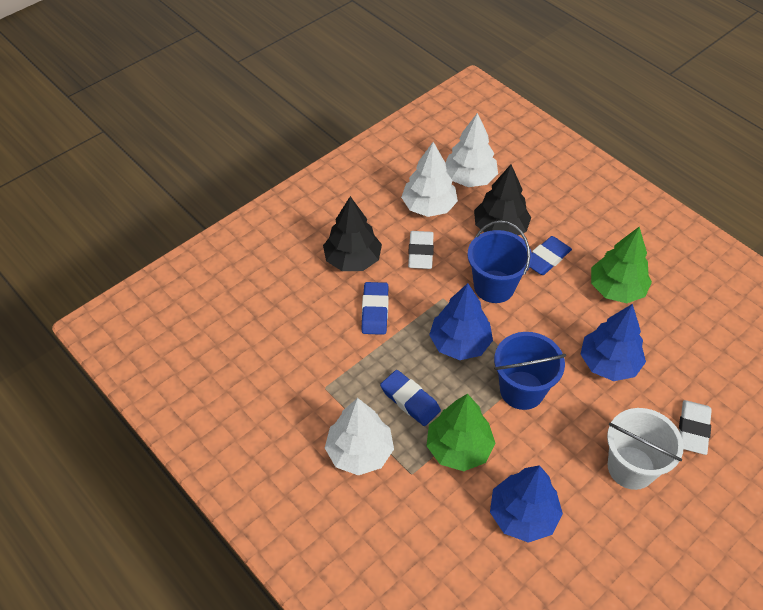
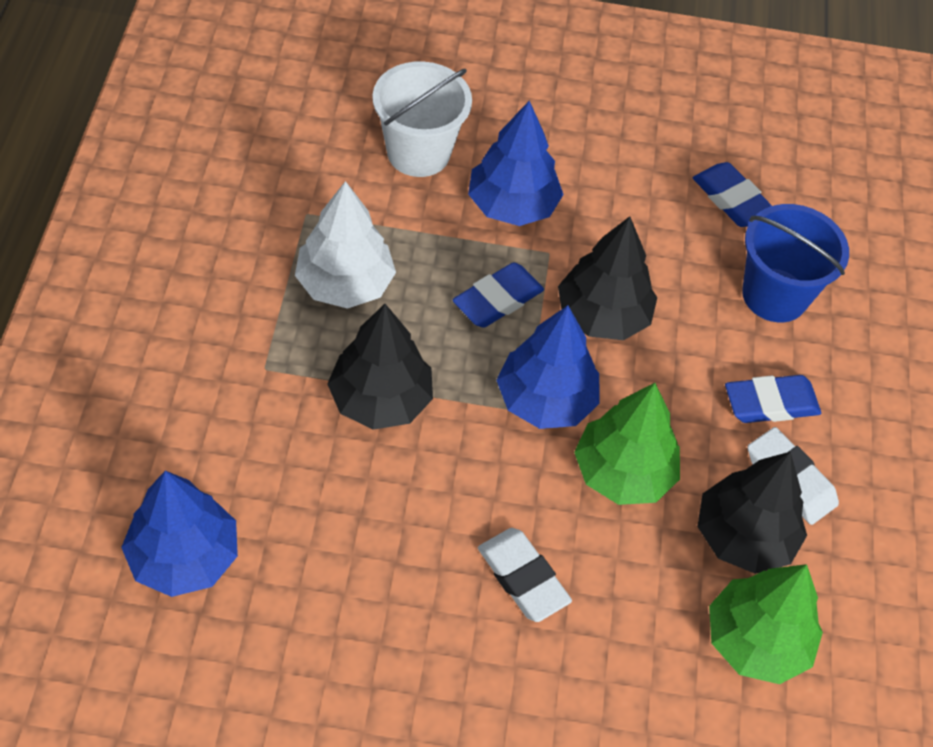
black tree: [323,196,382,271] [474,164,531,235] = 2 -> [327,304,433,430] [558,216,657,340] [697,451,807,574] = 3
blue bucket: [468,221,532,303] [494,332,566,410] = 2 -> [742,204,849,322] = 1
white tree: [325,398,394,475] [401,142,458,217] [445,113,498,187] = 3 -> [295,181,396,309] = 1

